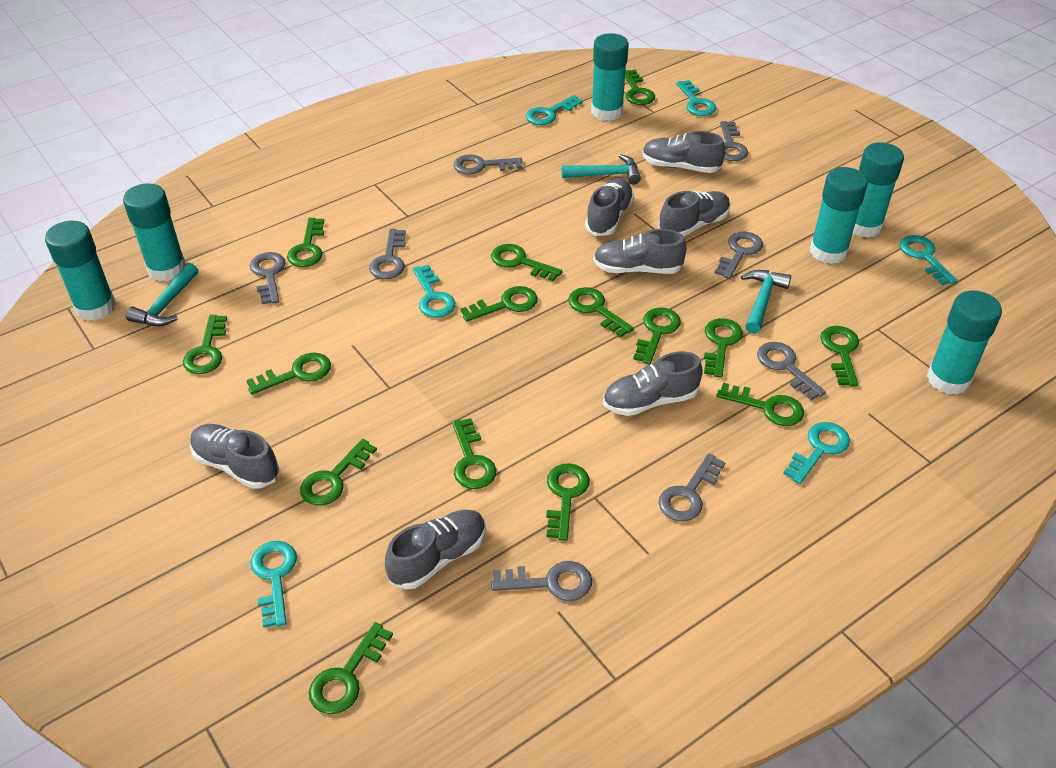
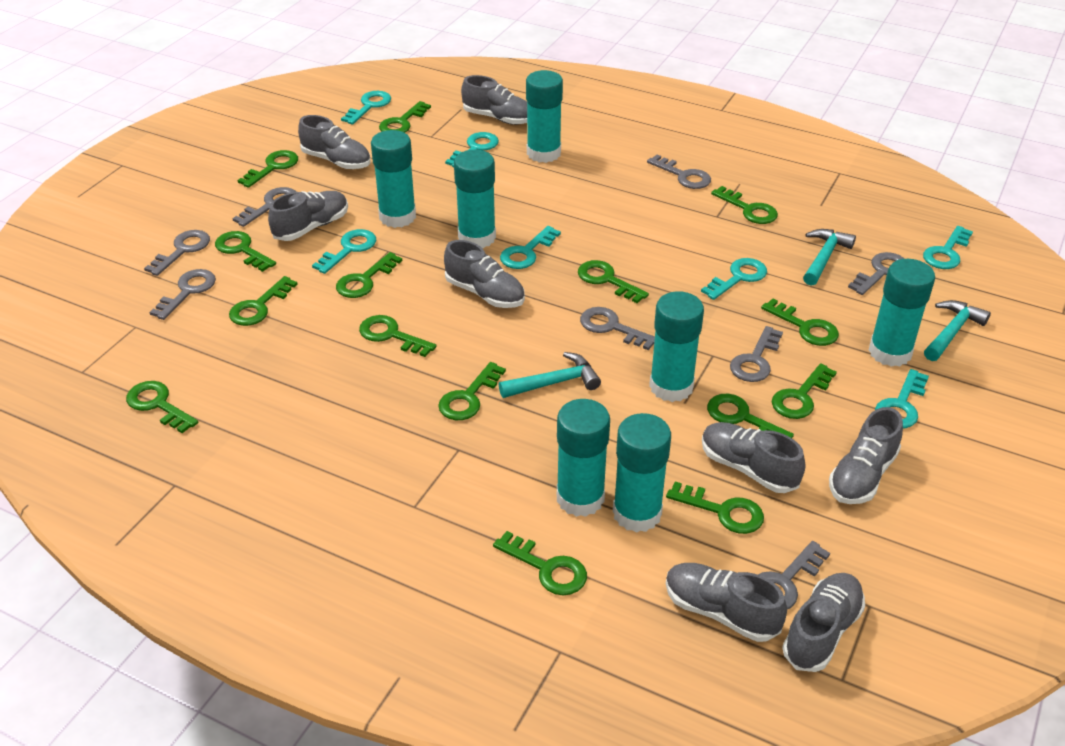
grey shoe: [190,424,280,489] [385,510,486,589] [585,178,634,236] [593,229,687,274] [603,352,703,416] [642,131,725,173] [658,191,730,237] = 7 -> [268,191,348,241] [298,115,371,169] [444,240,525,308] [461,75,527,125] [666,563,787,642] [702,422,806,493] [782,573,865,672] [829,407,903,504] = 8
turquoise glue stick: [45,221,116,321] [123,183,186,281] [591,33,629,121] [810,167,868,264] [853,142,904,238] [927,291,1002,395] = 6 -> [371,130,416,228] [454,150,496,248] [526,70,563,163] [557,399,610,517] [613,413,671,533] [649,291,704,402] [868,259,935,367] = 7
turquoise key: [250,541,297,628] [413,265,456,318] [526,95,583,125] [676,80,716,116] [783,422,850,484] [900,235,957,285] = 6 -> [312,229,377,274] [341,91,391,125] [445,132,499,167] [500,226,561,269] [701,258,767,300] [875,369,929,429] [923,226,973,269] = 7

